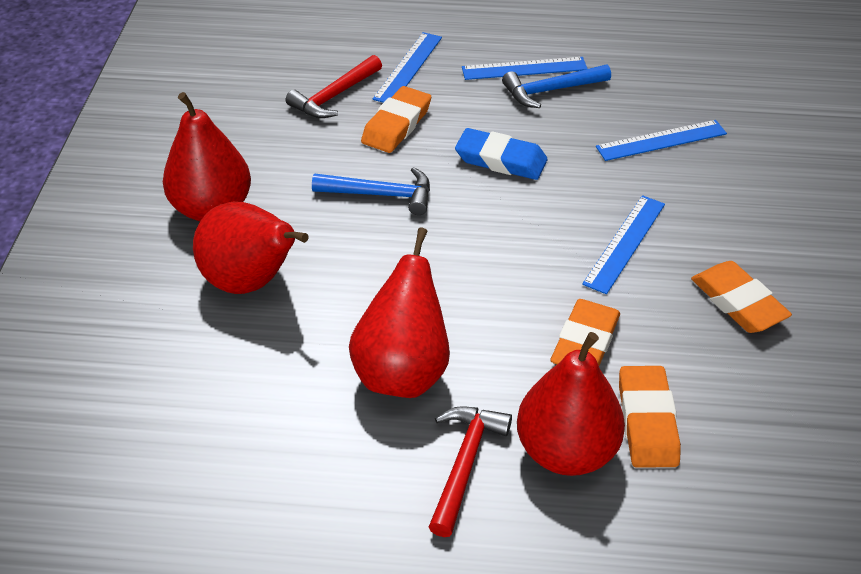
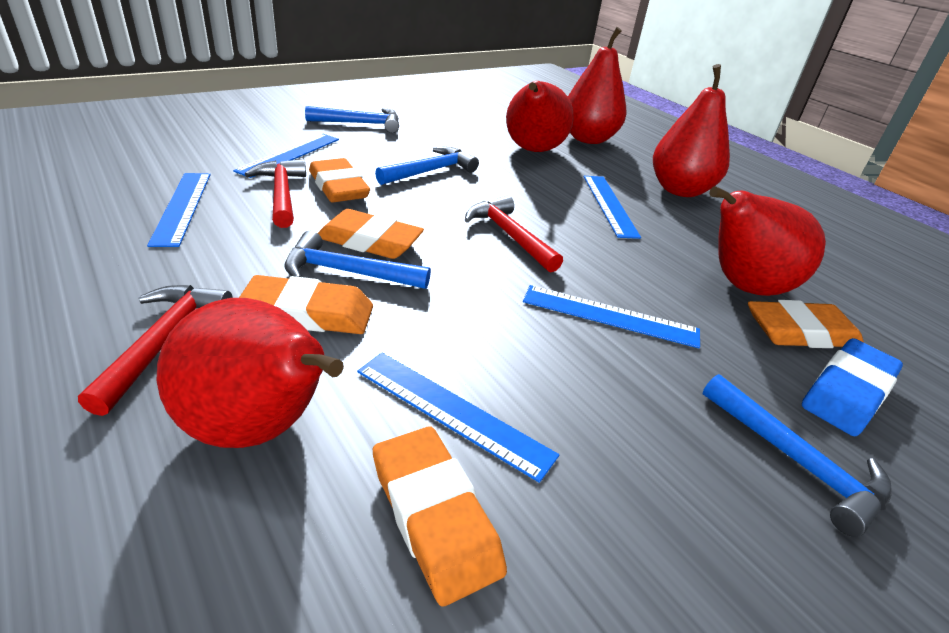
blue hammer: [312,167,430,215] [502,64,611,108] = 2 -> [284,231,431,289] [305,106,399,133] [375,147,479,185] [703,374,892,537] = 4
blue ruler: [372,32,442,103] [462,57,587,80] [582,195,665,294] [596,120,727,161] = 4 -> [147,173,210,247] [233,134,339,178] [357,353,559,483] [523,285,700,348] [584,176,641,239] = 5
orange eraser: [361,86,431,153] [551,299,620,366] [619,366,681,468] [691,261,792,333] = 4 -> [239,275,373,334] [309,158,370,202] [318,209,424,259] [373,426,507,606] [748,300,864,348] = 5
red hammer: [286,55,382,118] [429,406,512,537] = 2 -> [78,285,233,416] [245,159,306,228] [465,196,563,272] = 3
red pear: [163,92,251,221] [193,201,309,294] [349,228,450,398] [517,332,625,476] = 4 -> [157,298,344,448] [506,81,574,152] [568,27,627,144] [653,64,730,197] [709,186,826,296] = 5

